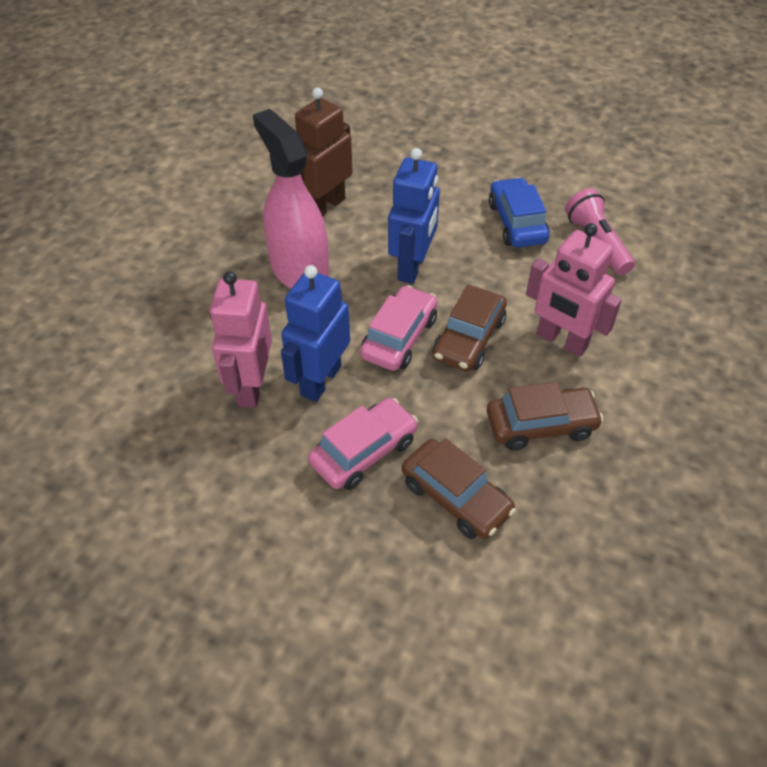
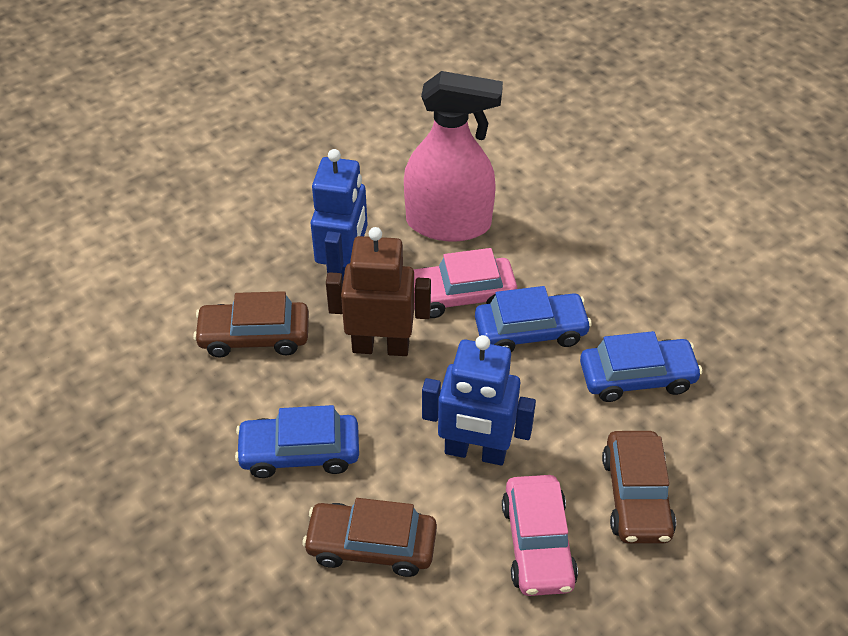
blue car: [488,177,550,248] = 1 -> [235,405,359,478] [475,286,592,352] [580,331,703,402] = 3
pink flashlight: [565,188,635,275] = 1 -> none = 0
pink robot: [210,271,272,408] [526,223,622,357] = 2 -> none = 0

